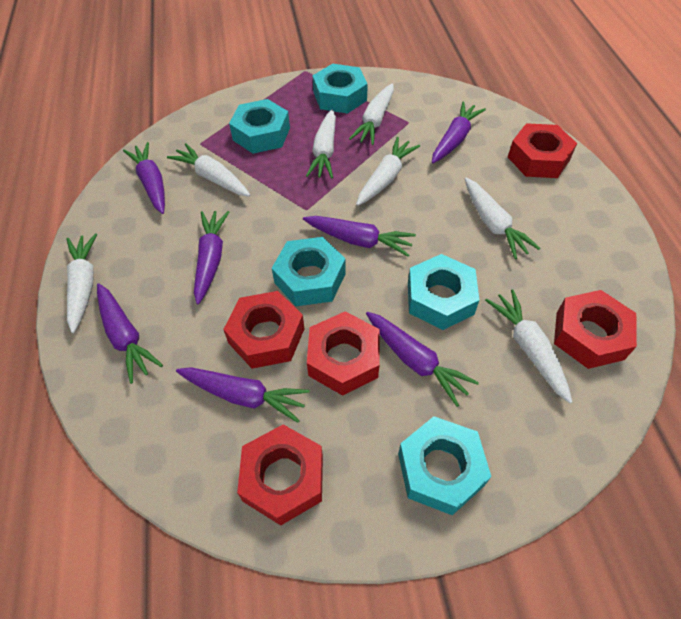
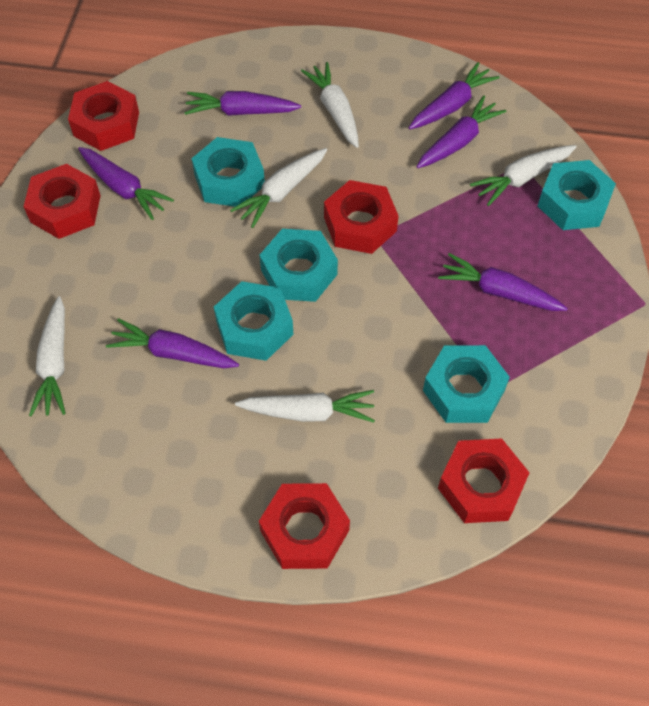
purple carrot: [97,283,163,384] [123,142,165,214] [176,367,310,423] [194,211,229,304] [303,216,416,257] [366,312,479,407] [432,101,486,163] = 7 -> [78,147,174,220] [106,318,239,368] [184,91,301,116] [409,62,500,129] [416,95,506,168] [438,253,568,311] = 6
white carrot: [67,233,97,333] [167,143,251,197] [306,109,336,178] [349,84,394,145] [356,137,420,206] [465,178,540,259] [485,290,572,403] = 7 -> [29,296,66,417] [230,148,327,228] [235,390,375,423] [301,62,359,148] [470,145,577,206] = 5

